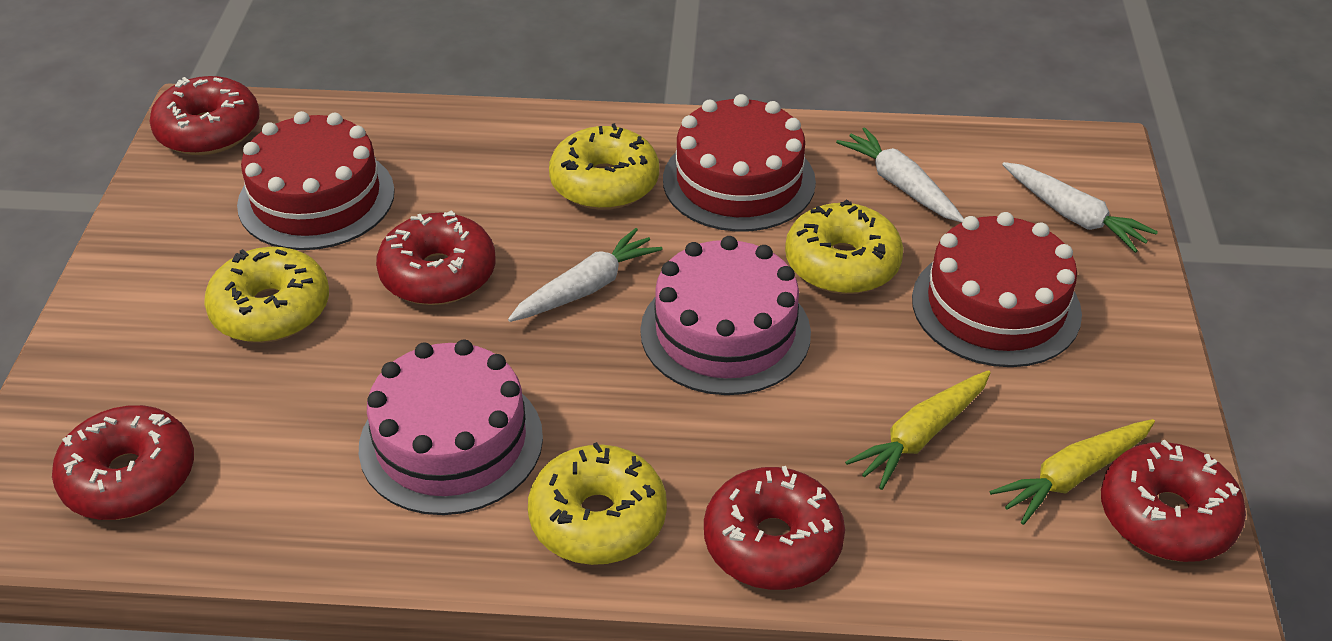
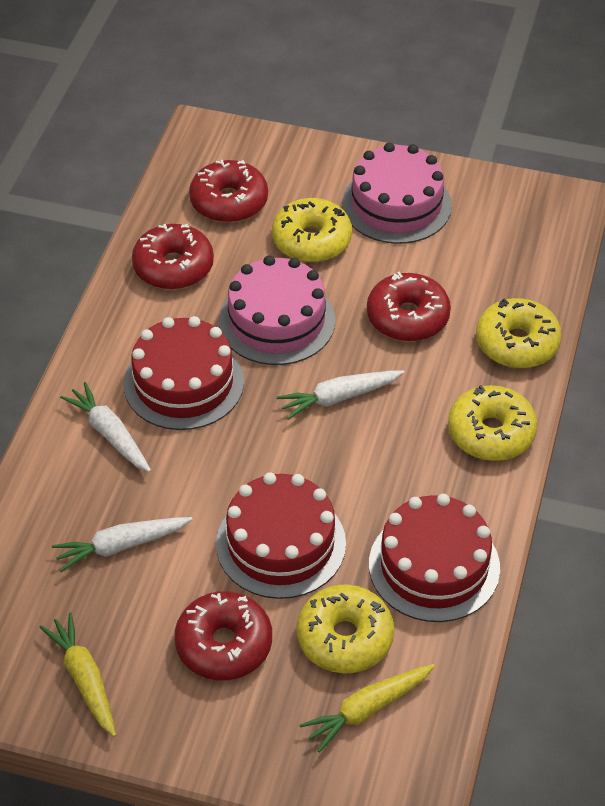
red donut: [52,405,194,520] [149,76,260,155] [376,210,496,305] [704,466,845,590] [1101,440,1246,562] = 5 -> [132,224,214,290] [174,591,272,680] [189,160,268,223] [367,272,451,342] = 4

